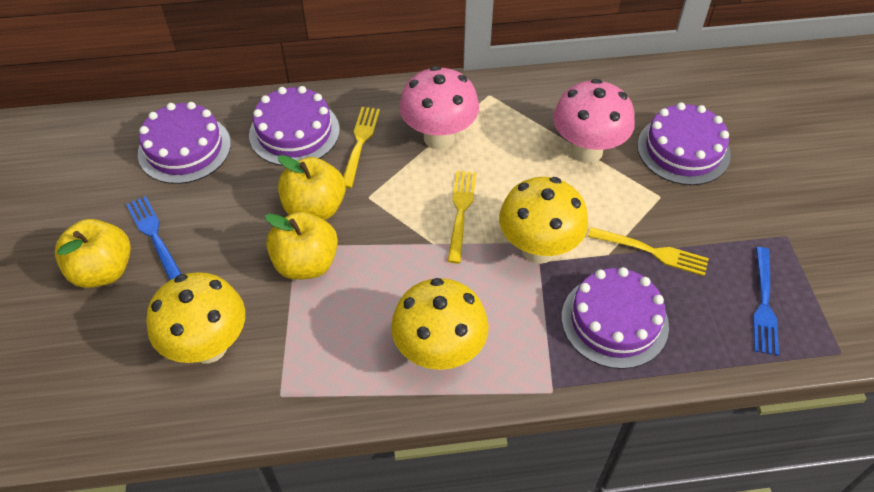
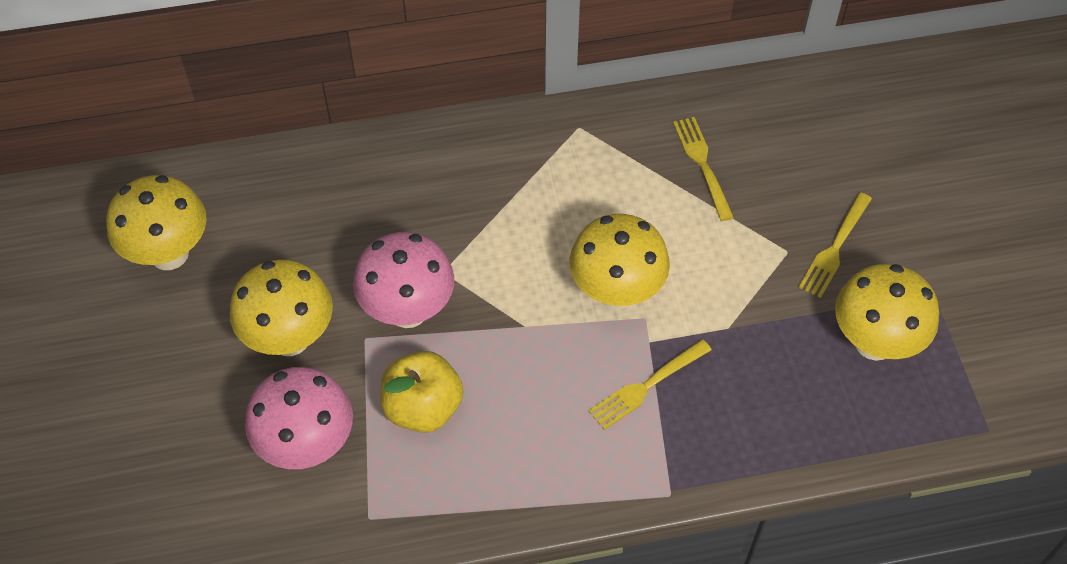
blue fork: [126,196,182,280] [753,247,779,355] = 2 -> none = 0
purple cake: [138,102,231,184] [249,86,340,166] [562,267,669,369] [637,102,731,185] = 4 -> none = 0
yellow apple: [55,219,131,288] [265,212,338,280] [278,155,346,220] = 3 -> [381,351,463,433] = 1
yellow mushroom: [146,272,245,363] [391,278,489,370] [499,177,588,264] = 3 -> [106,175,207,270] [230,260,333,356] [569,214,670,310] [835,264,939,361] = 4

